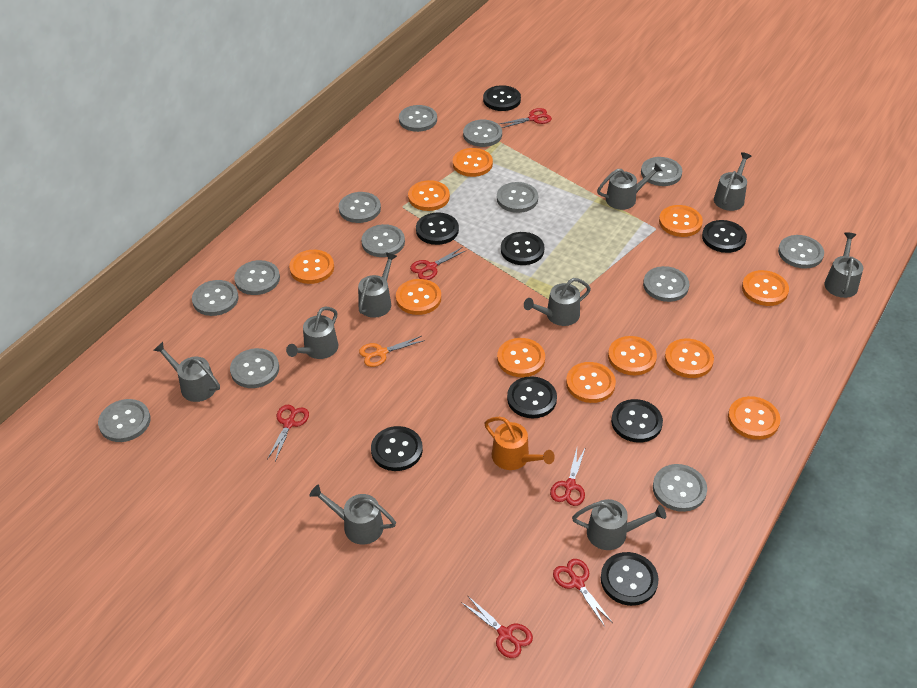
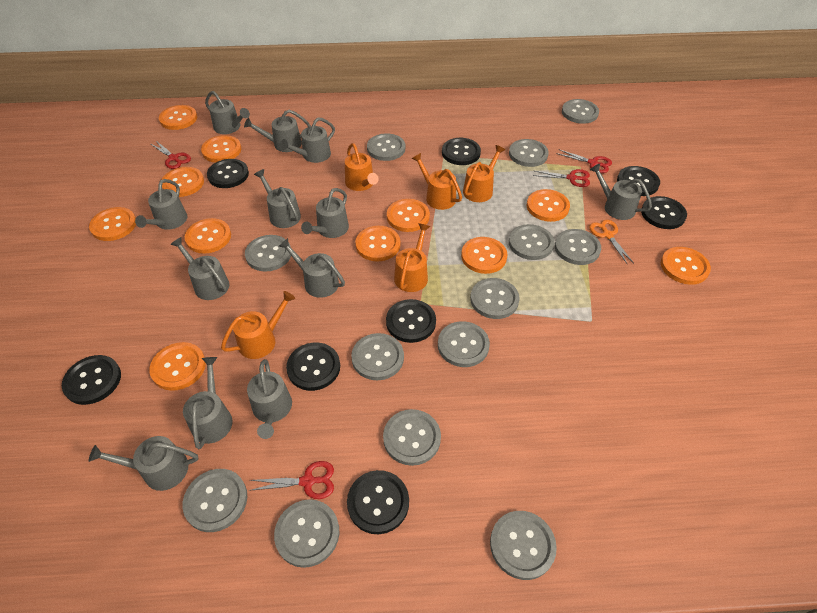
grey watering can: [153,342,220,402] [286,307,338,359] [309,484,396,544] [358,252,397,318] [524,278,591,326] [572,499,666,550] [597,163,663,210] [714,152,751,211] [824,232,863,298] = 9 -> [89,436,198,491] [135,179,187,230] [170,237,229,300] [183,357,233,449] [205,91,250,134] [244,110,311,152] [247,359,292,439] [254,169,301,228] [279,238,345,298] [280,117,335,163] [301,188,349,238] [590,164,652,220] = 12
orange watering can: [484,417,555,470] = 1 -> [221,291,295,359] [345,143,379,191] [394,223,430,292] [412,153,462,210] [463,145,505,202] = 5
red scissors: [267,405,309,461] [410,247,467,280] [461,596,533,658] [500,108,552,128] [550,447,586,506] [553,559,613,627] = 6 -> [151,141,191,169] [249,461,334,499] [533,169,590,187] [556,149,612,173] = 4

